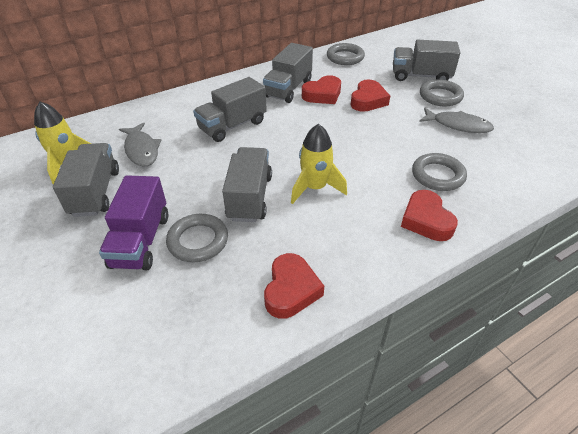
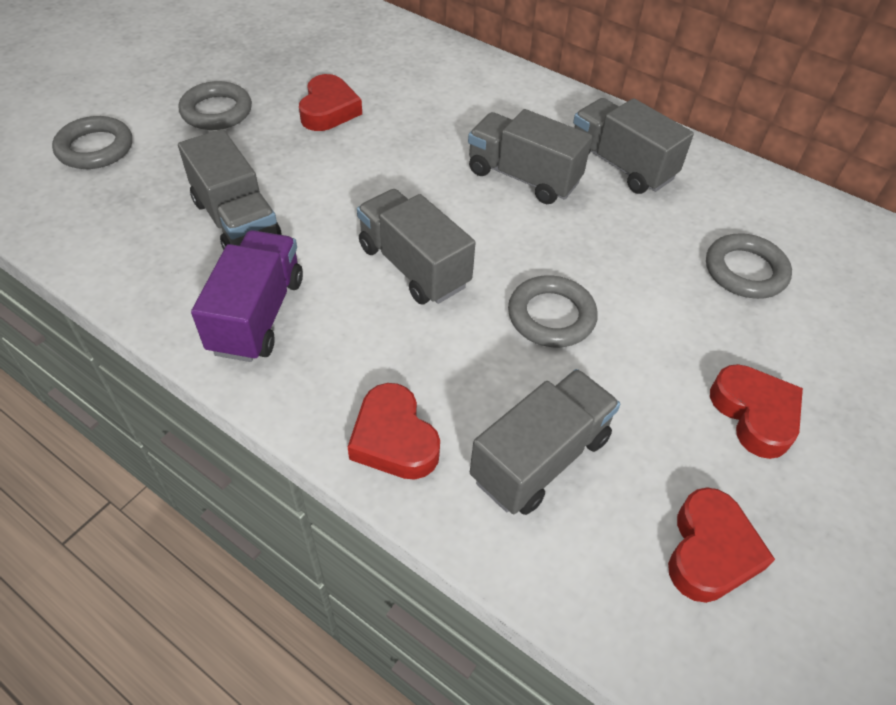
grey fish: [119,123,161,167] [419,108,494,133] = 2 -> none = 0
yellow rocket: [34,102,91,184] [291,124,347,204] = 2 -> none = 0

